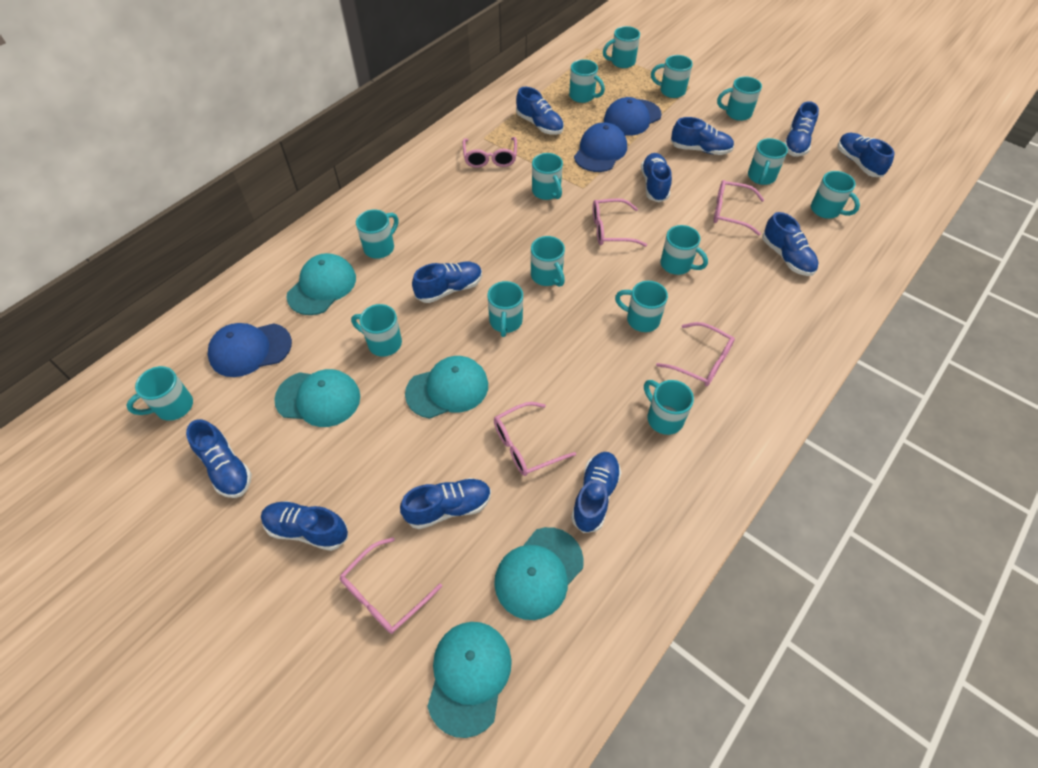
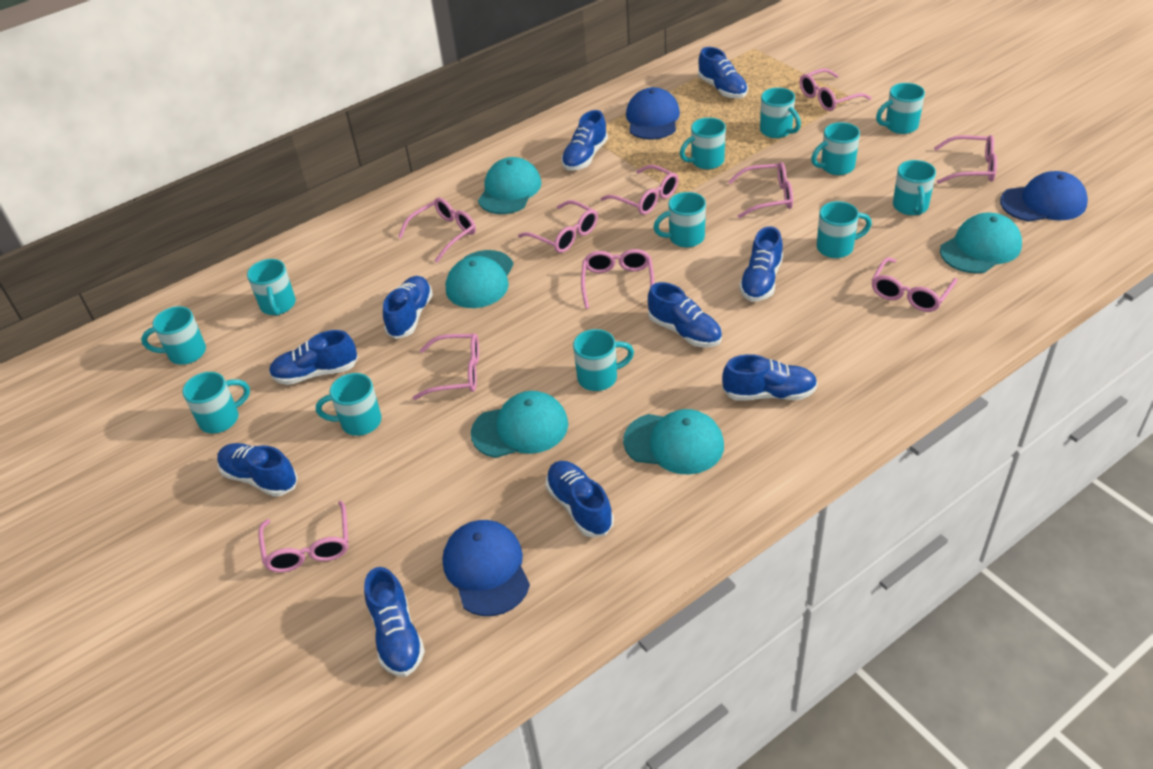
blue shoe: [186,419,252,498] [261,501,348,551] [400,478,491,529] [412,262,482,303] [516,87,564,135] [571,452,621,533] [641,153,672,202] [671,117,734,155] [762,212,819,276] [784,101,819,157] [838,133,895,177] = 11 -> [217,443,298,497] [269,330,358,385] [364,567,425,677] [383,276,433,339] [545,461,614,537] [561,110,608,171] [648,282,722,347] [698,47,748,98] [722,354,818,401] [739,226,783,302] = 10
pink glasses: [340,537,442,634] [463,137,517,168] [494,402,576,476] [593,198,647,247] [656,322,735,386] [713,180,764,235] = 6 -> [258,501,348,573] [398,198,476,263] [413,333,479,400] [518,200,598,253] [581,249,654,309] [601,165,678,215] [728,162,793,218] [800,68,872,111] [872,257,958,312] [934,135,997,184] = 10
turquoise mug: [126,366,193,421] [351,304,402,357] [356,209,398,259] [487,281,523,337] [531,236,565,287] [532,153,563,200] [569,59,605,103] [603,26,640,68] [615,281,668,332] [644,380,694,435] [651,55,693,98] [661,225,708,275] [717,76,762,121] [748,138,788,185] [811,171,860,219] = 15 -> [141,306,206,365] [182,372,250,433] [247,259,296,316] [316,373,382,436] [573,329,634,391] [653,192,706,247] [680,117,726,169] [760,88,801,138] [811,122,860,175] [817,201,872,258] [876,83,925,134] [893,160,936,215] = 12

